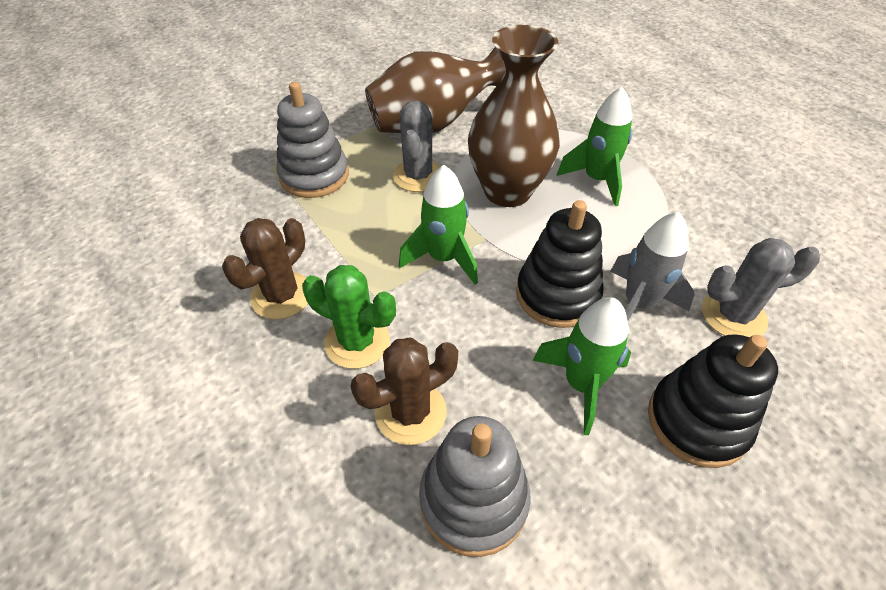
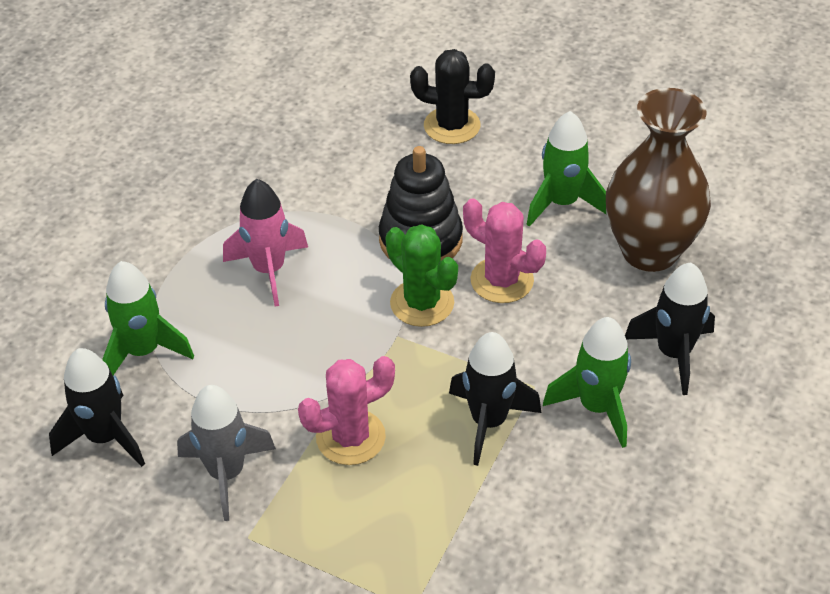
black cactus: none = 0 -> [410,49,495,144] = 1
black rocket: none = 0 -> [49,348,145,467] [449,332,541,466] [625,262,715,395] = 3
black stacking toy: [516,200,604,328] [648,334,778,468] = 2 -> [379,146,463,260] = 1
brown cactus: [222,218,308,319] [350,338,458,445] = 2 -> none = 0
brown vase: [365,47,506,133] [468,25,560,207] = 2 -> [606,88,711,272] = 1
grey cactus: [393,101,440,192] [702,238,820,337] = 2 -> none = 0
grey stacking toy: [276,82,349,198] [419,416,531,557] = 2 -> none = 0
pink cactus: none = 0 -> [298,356,395,465] [463,198,546,303] = 2
pink rocket: none = 0 -> [223,179,308,306] = 1

